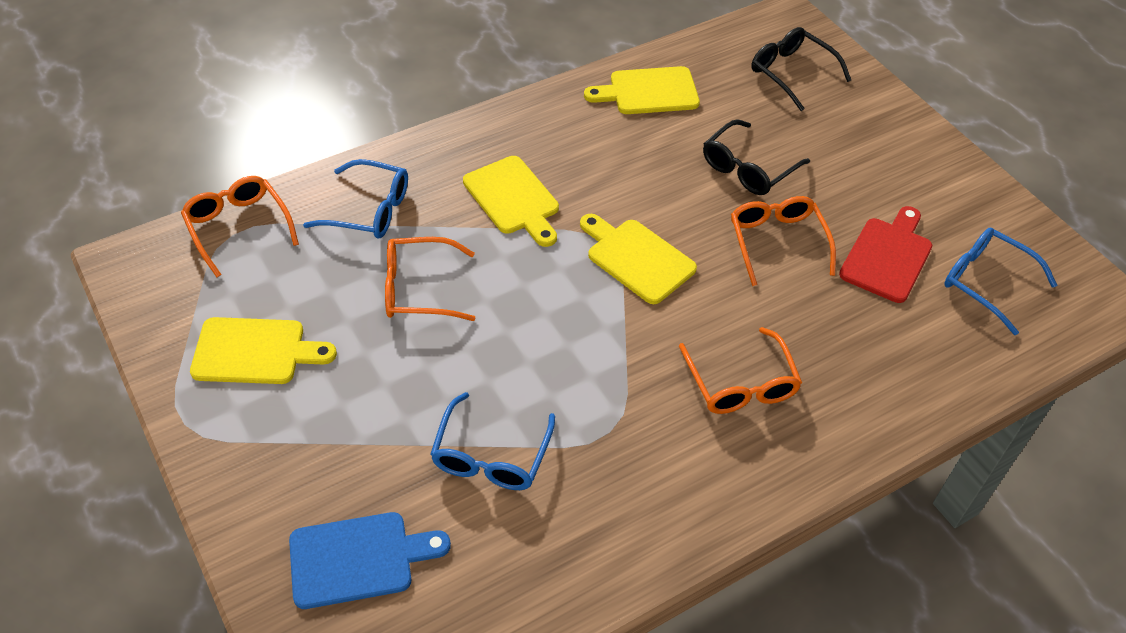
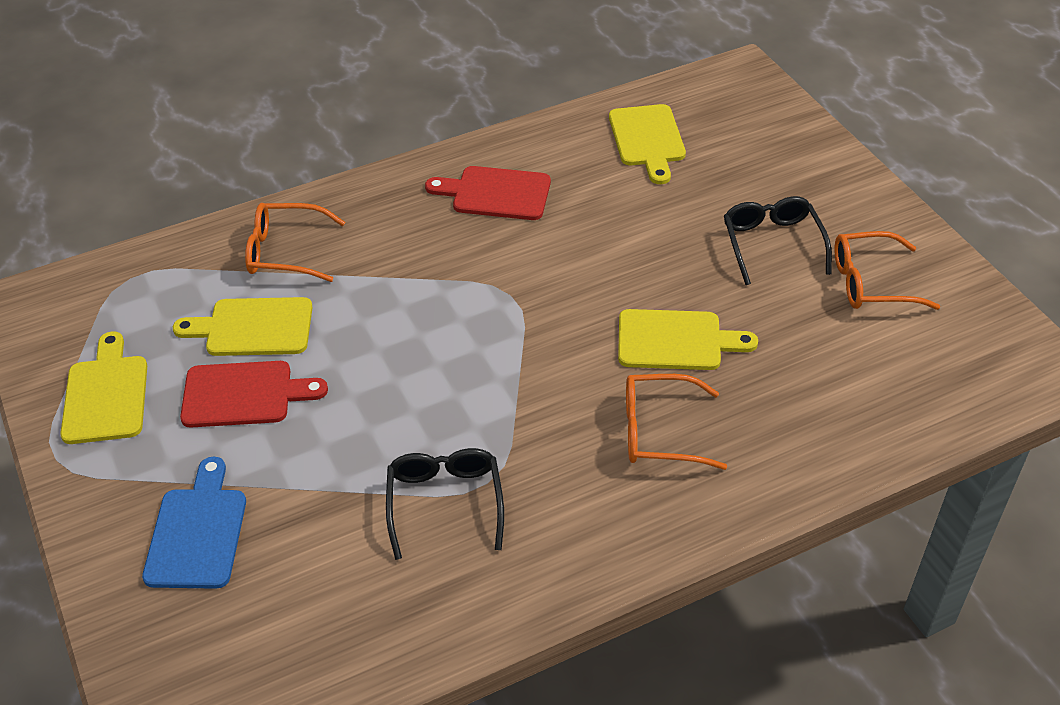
blue glasses: [303,159,408,239] [430,392,555,490] [944,227,1057,336] = 3 -> none = 0
orange glasses: [181,176,299,277] [385,237,476,321] [679,327,802,414] [731,196,836,286] = 4 -> [245,203,345,282] [626,374,727,470] [834,231,940,310] = 3
red cutting board: [839,206,932,303] = 1 -> [180,361,328,427] [425,166,551,220] = 2

